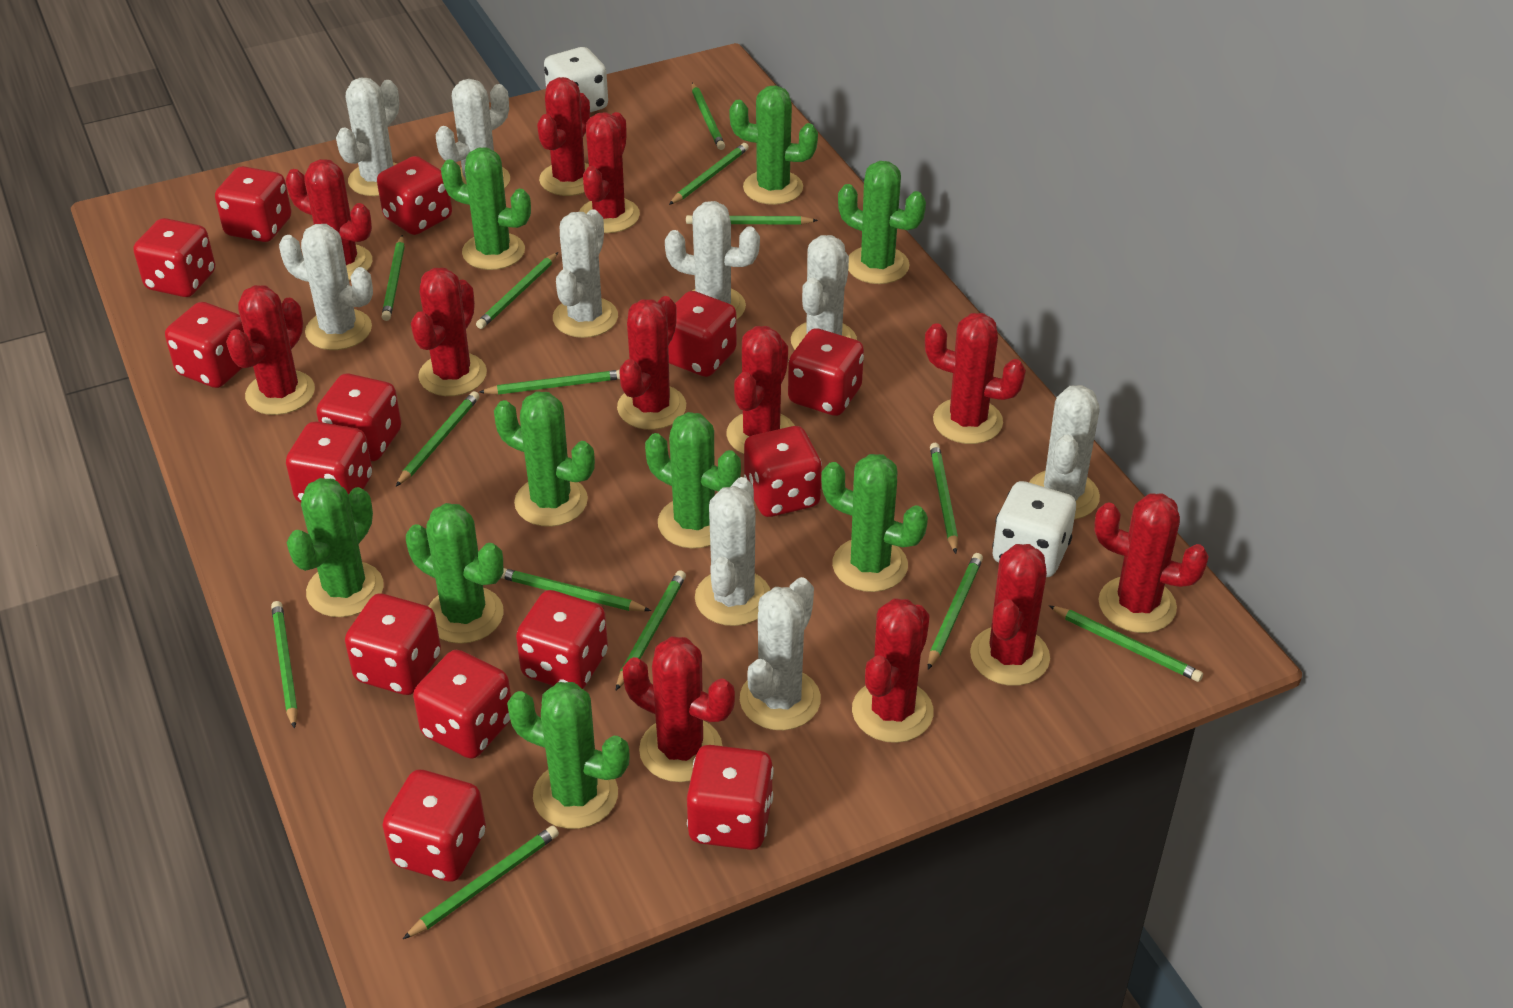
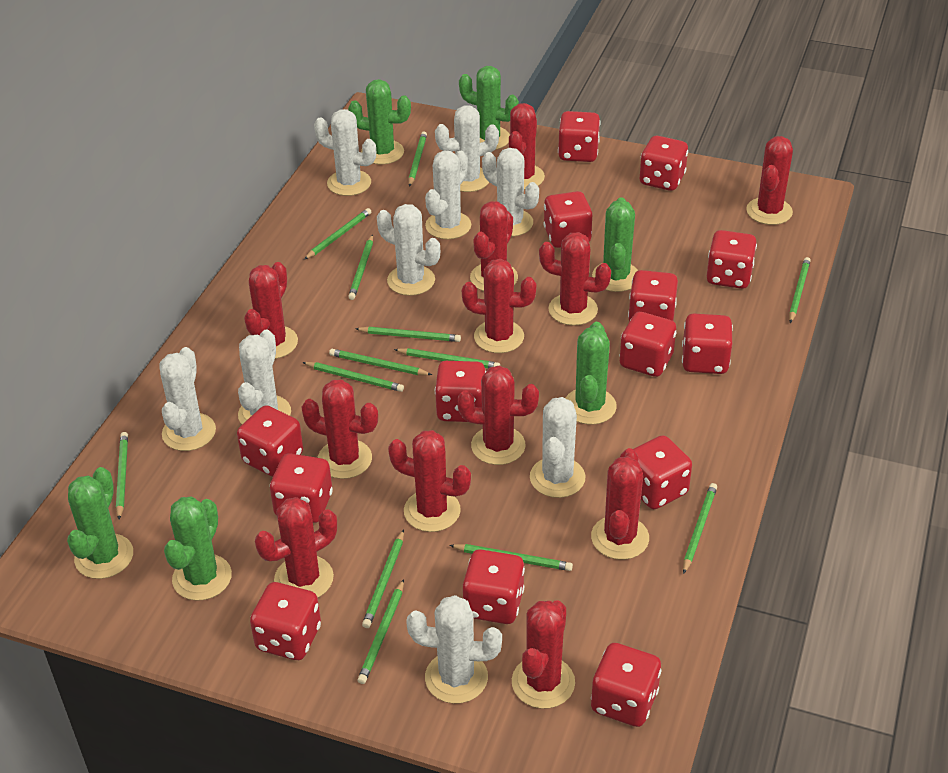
green cactus: [286,478,384,617] [406,503,504,644] [441,147,531,270] [494,392,595,527] [507,682,630,829] [645,412,741,549] [729,85,818,205] [821,454,928,592] [838,161,926,284] = 9 -> [67,467,133,579] [164,497,232,601] [348,79,411,165] [459,66,519,150] [565,322,617,425] [592,197,638,292] = 6
green pencil: [271,601,298,729] [382,235,405,321] [396,391,479,486] [403,826,559,939] [476,252,558,329] [479,370,620,395] [501,568,651,611] [616,570,686,690] [669,143,749,205] [686,215,818,225] [692,83,725,150] [928,553,983,670] [930,443,958,554] [1049,605,1203,682] = 14 -> [116,432,128,520] [302,362,404,392] [304,208,371,259] [329,349,432,375] [348,234,373,300] [356,327,461,342] [358,579,404,684] [362,529,404,628] [394,348,500,368] [408,131,427,187] [449,544,573,571] [683,483,717,574] [789,257,811,323] = 13
white dice: [544,47,608,112] [992,481,1076,577] = 2 -> none = 0

